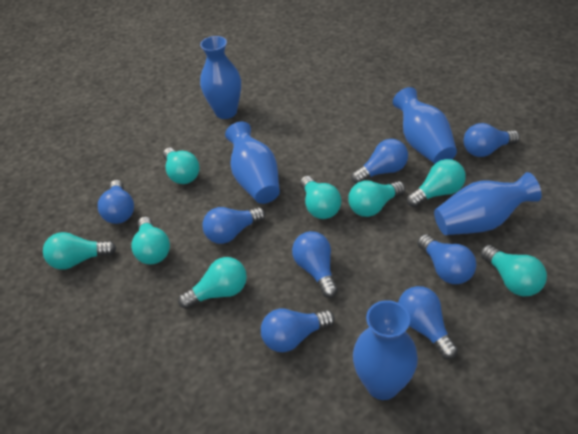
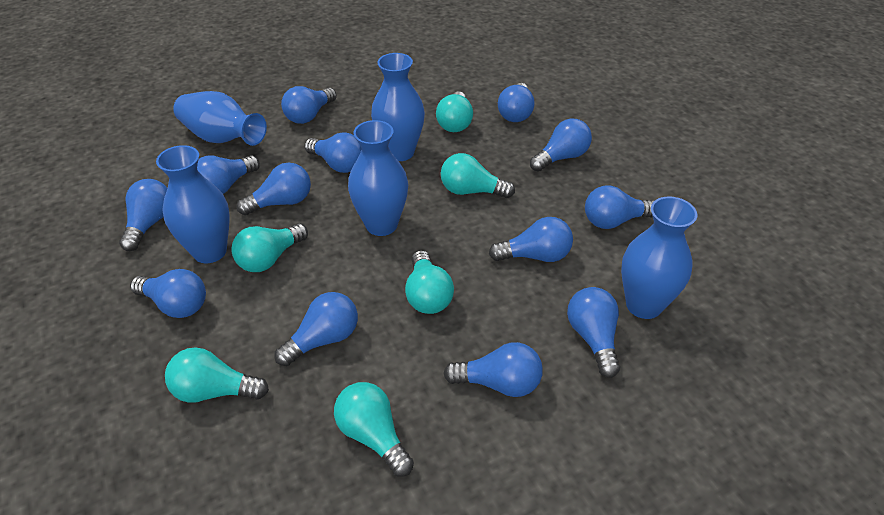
blue light bulb: [98,180,134,224] [202,207,265,244] [261,309,335,352] [292,231,338,298] [351,139,408,184] [398,286,458,360] [417,234,476,284] [464,123,520,157] = 8 -> [119,179,167,251] [130,269,206,318] [197,155,260,194] [236,162,311,215] [274,292,358,366] [281,86,337,124] [304,132,361,173] [443,342,543,397] [489,217,573,262] [498,83,535,122] [530,119,592,172] [567,287,620,378] [585,185,654,229] = 13
turquoise light bulb: [43,232,116,270] [131,217,170,264] [163,147,200,184] [178,257,247,309] [300,176,341,219] [348,181,405,217] [407,159,466,207] [481,245,547,296] = 8 -> [165,347,269,403] [231,223,308,272] [334,382,414,477] [405,250,454,314] [436,91,473,132] [441,153,515,198] = 6

